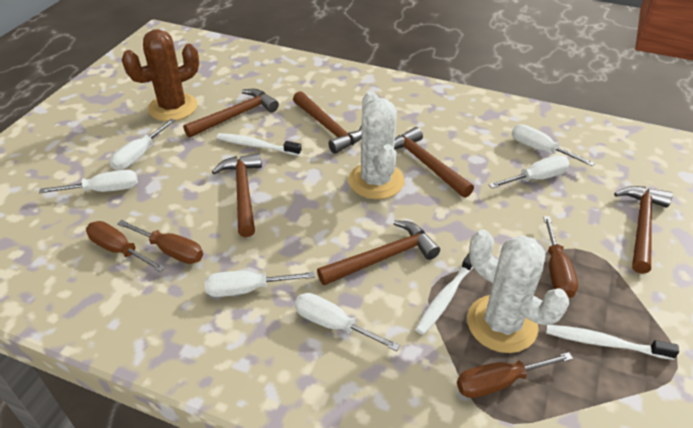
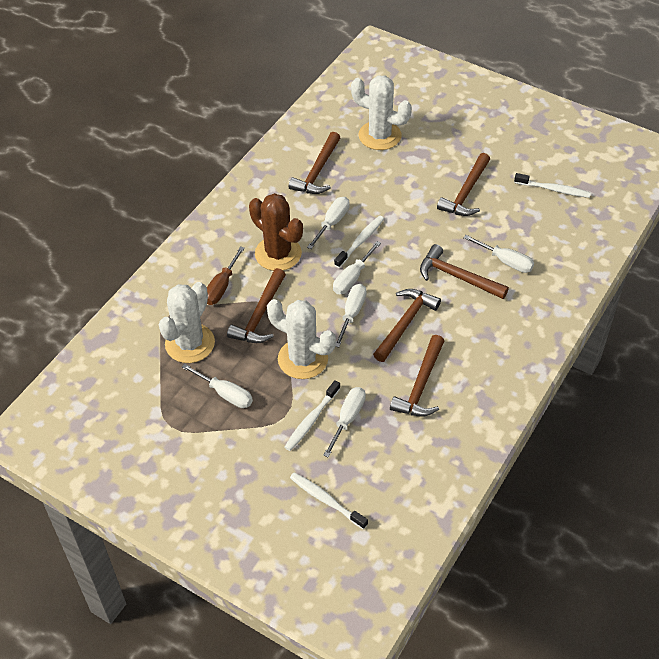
brown screwdriver: [86,221,165,272] [117,220,203,264] [457,352,573,398] [543,216,578,298] = 4 -> [207,246,245,305] = 1
white cactus: [348,91,405,199] [467,229,569,353] = 2 -> [159,282,215,363] [267,299,336,379] [351,75,412,150] = 3
white toothbrush: [216,133,301,156] [415,253,473,335] [546,325,679,360] = 3 -> [285,380,340,451] [290,472,368,530] [334,216,384,268] [514,173,591,198] = 4

